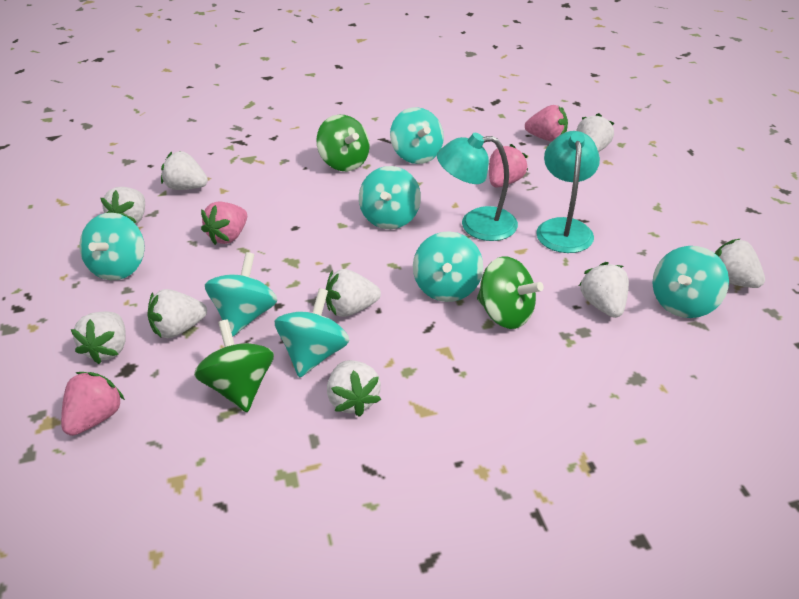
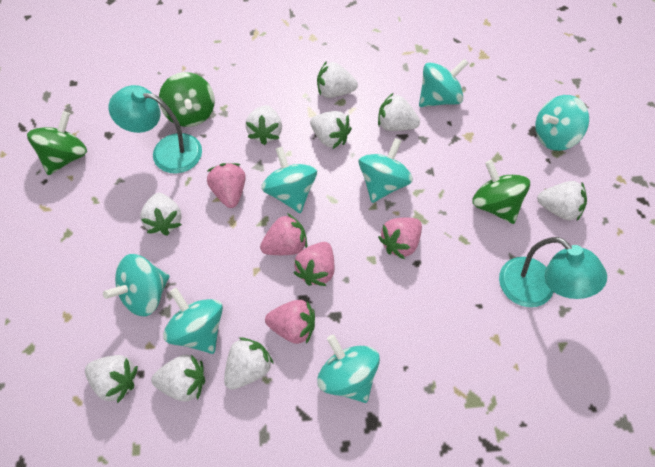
pink strawberry: [61,372,125,436] [201,201,247,245] [489,144,528,187] [525,105,568,142] = 4 -> [207,163,246,208] [260,213,307,255] [265,300,315,344] [293,242,334,286] [378,218,422,259] = 5

